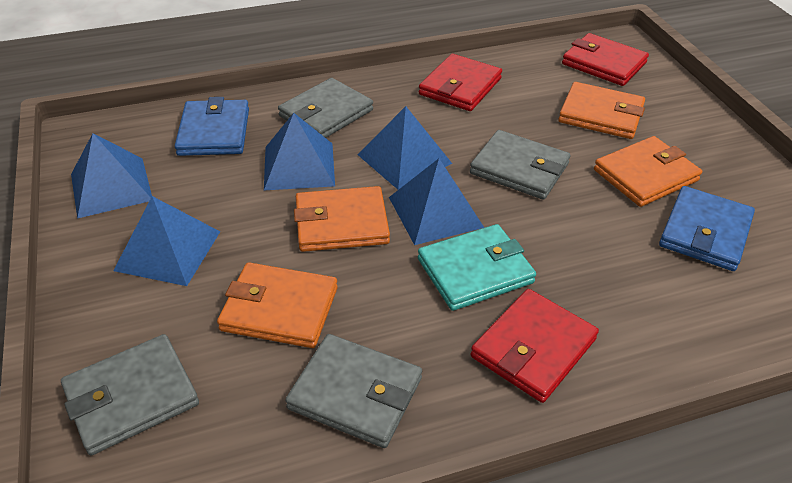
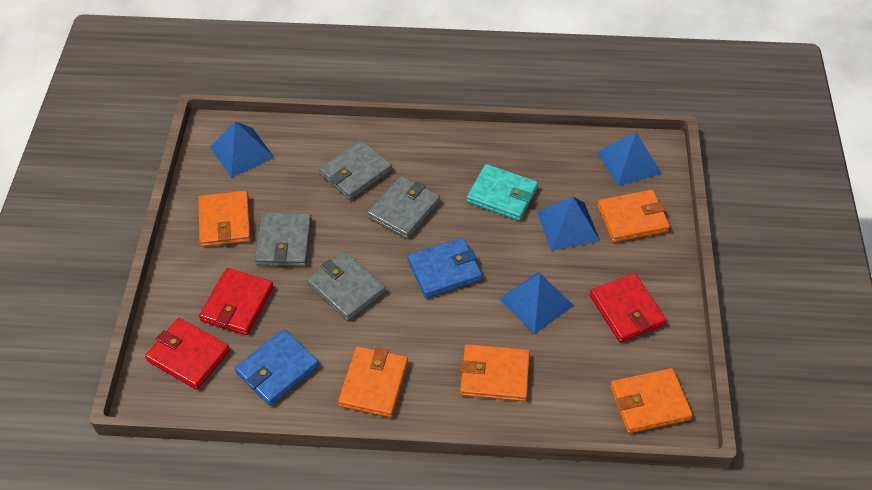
blue pyramid: [71,133,152,219] [113,196,220,286] [264,113,335,190] [358,106,452,190] [389,158,484,245] = 5 -> [210,122,275,178] [499,272,574,334] [537,197,600,251] [597,132,662,186] = 4
orange wallet: [217,262,338,348] [294,186,390,252] [558,82,645,139] [594,136,702,207] = 4 -> [198,191,251,247] [338,346,408,418] [460,344,530,402] [597,190,670,243] [610,368,693,433] = 5

